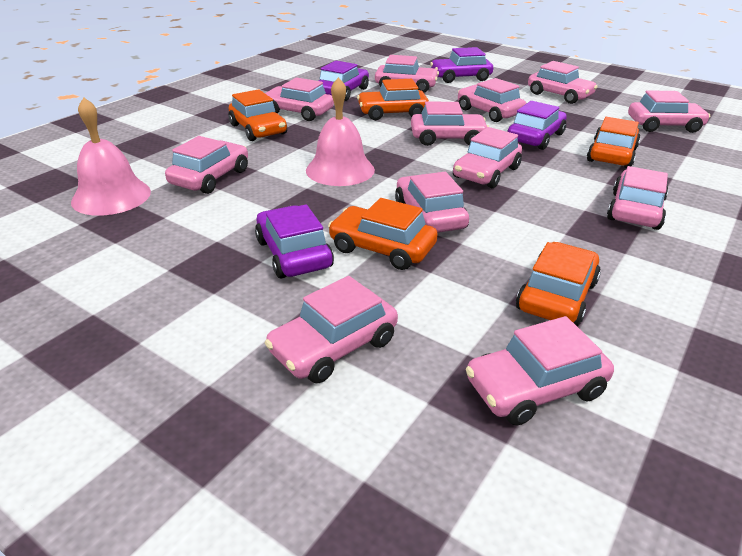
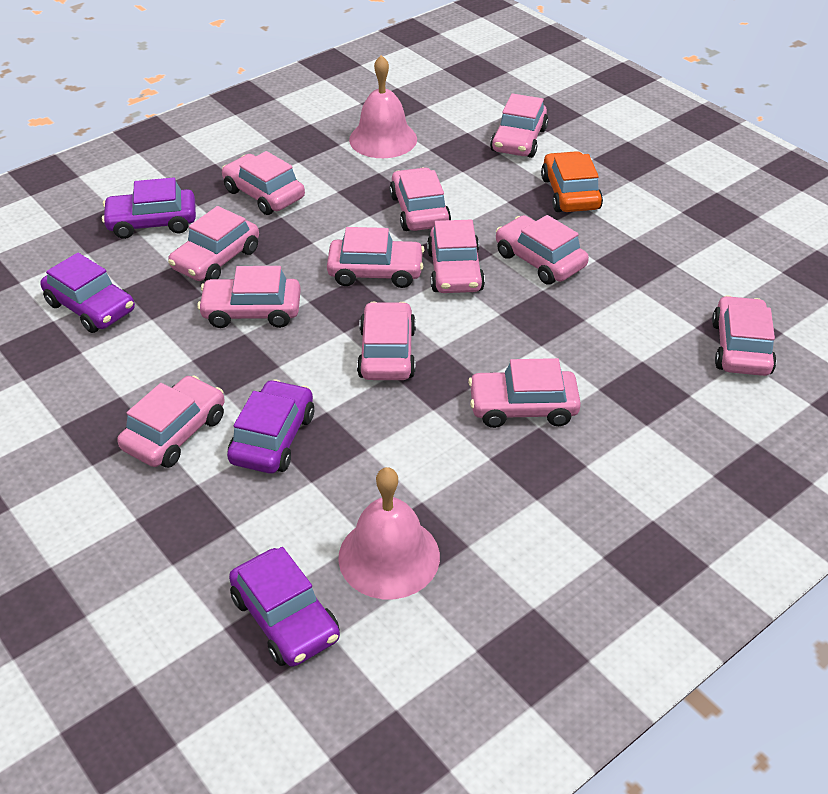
orange car: [228,89,287,141] [328,198,438,270] [357,79,429,120] [516,242,601,327] [587,117,641,168] = 5 -> [541,151,603,212] = 1

